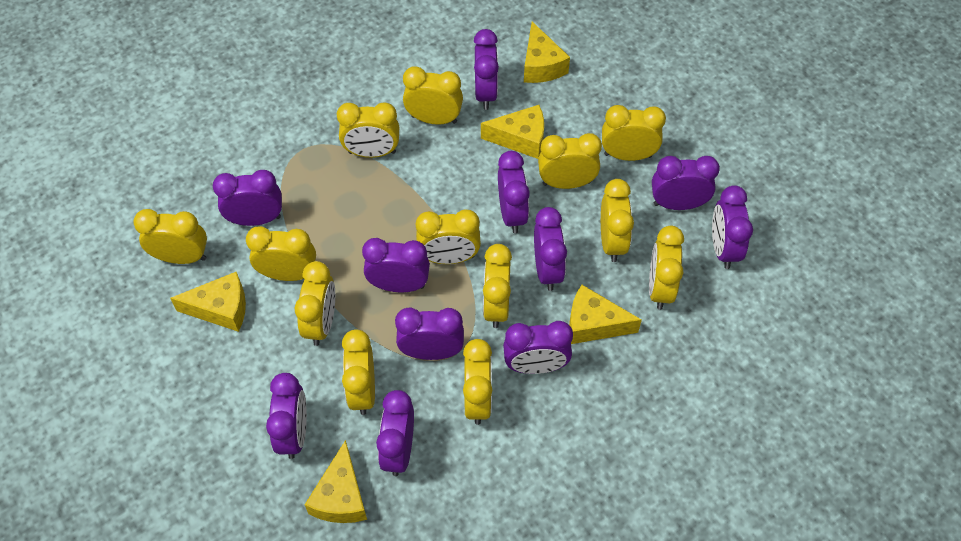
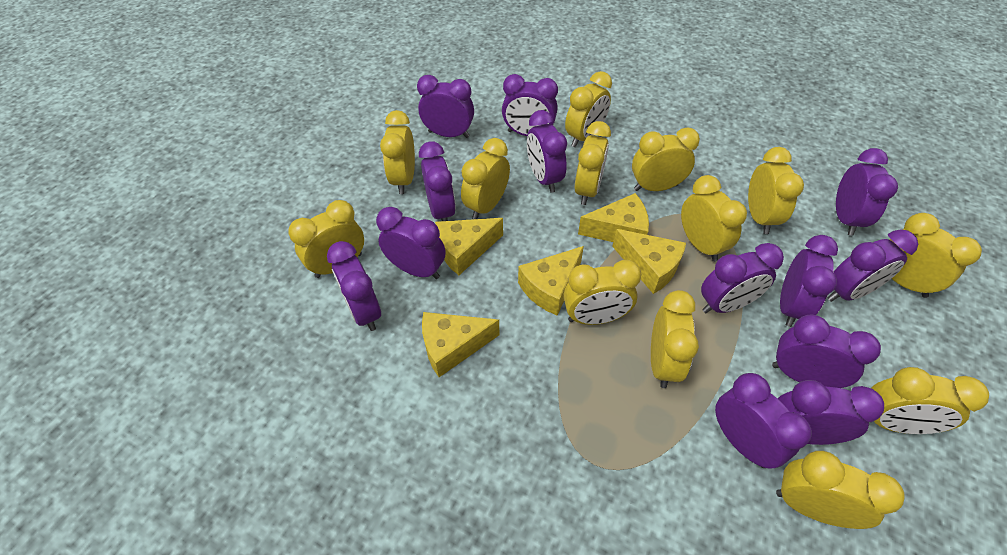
purple clock: [213,170,282,226] [266,373,307,459] [362,238,430,292] [376,390,414,476] [395,307,464,360] [474,29,499,110] [498,151,530,233] [503,321,573,374] [534,207,567,291] [652,156,720,210] [712,185,753,269] = 11 -> [327,241,381,331] [376,207,445,279] [417,75,474,138] [419,141,456,221] [502,74,558,136] [527,110,567,193] [701,243,784,313] [715,373,812,469] [772,314,881,388] [777,380,884,445] [780,235,838,327] [827,229,918,302] [836,148,898,236] = 13

